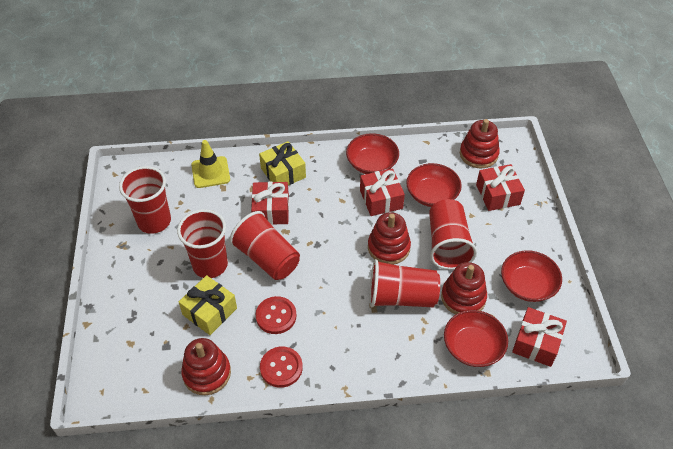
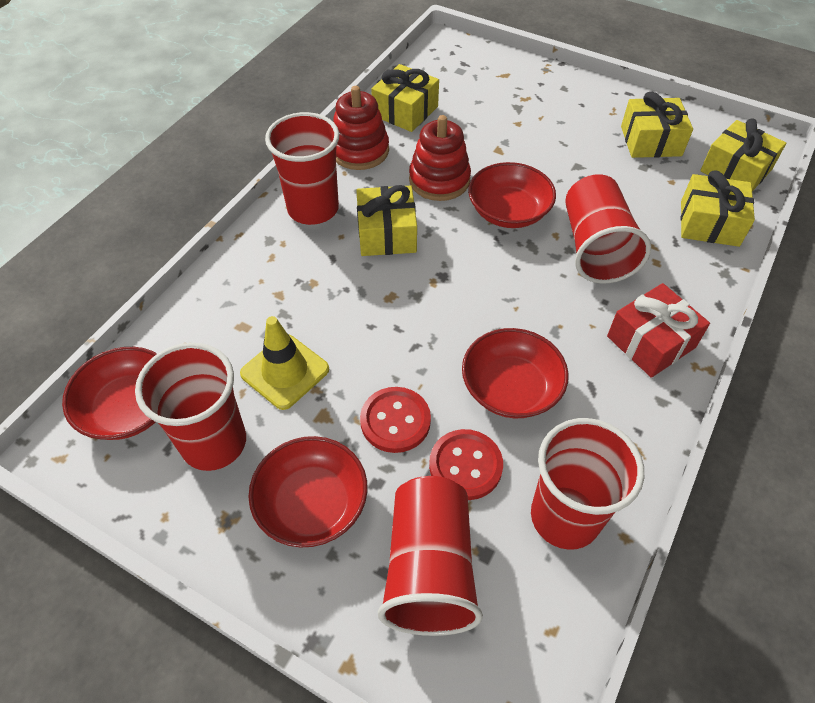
red gift: [251,182,289,225] [360,168,405,216] [476,164,525,211] [512,307,567,367] = 4 -> [607,283,710,378] = 1
red stacking toy: [181,338,231,395] [368,212,411,265] [441,262,487,315] [460,119,500,168] = 4 -> [333,86,389,170] [409,115,471,201] = 2
yellow gift: [179,275,237,335] [259,141,306,185] = 2 -> [356,185,417,256] [371,64,439,132] [621,92,693,158] [681,170,755,247] [700,119,786,191] = 5

